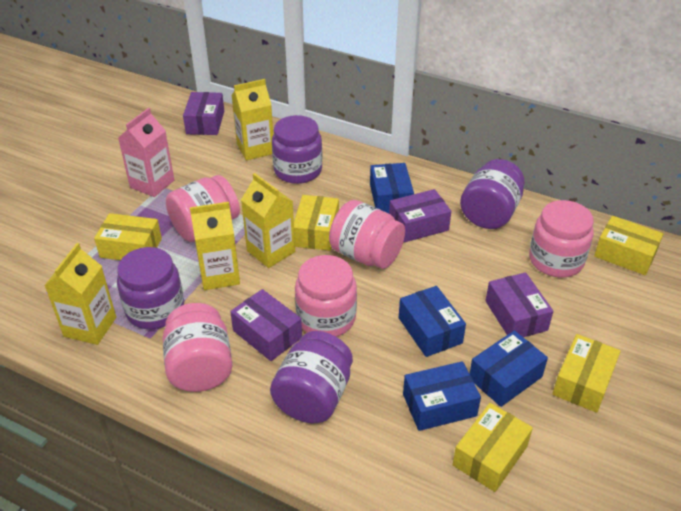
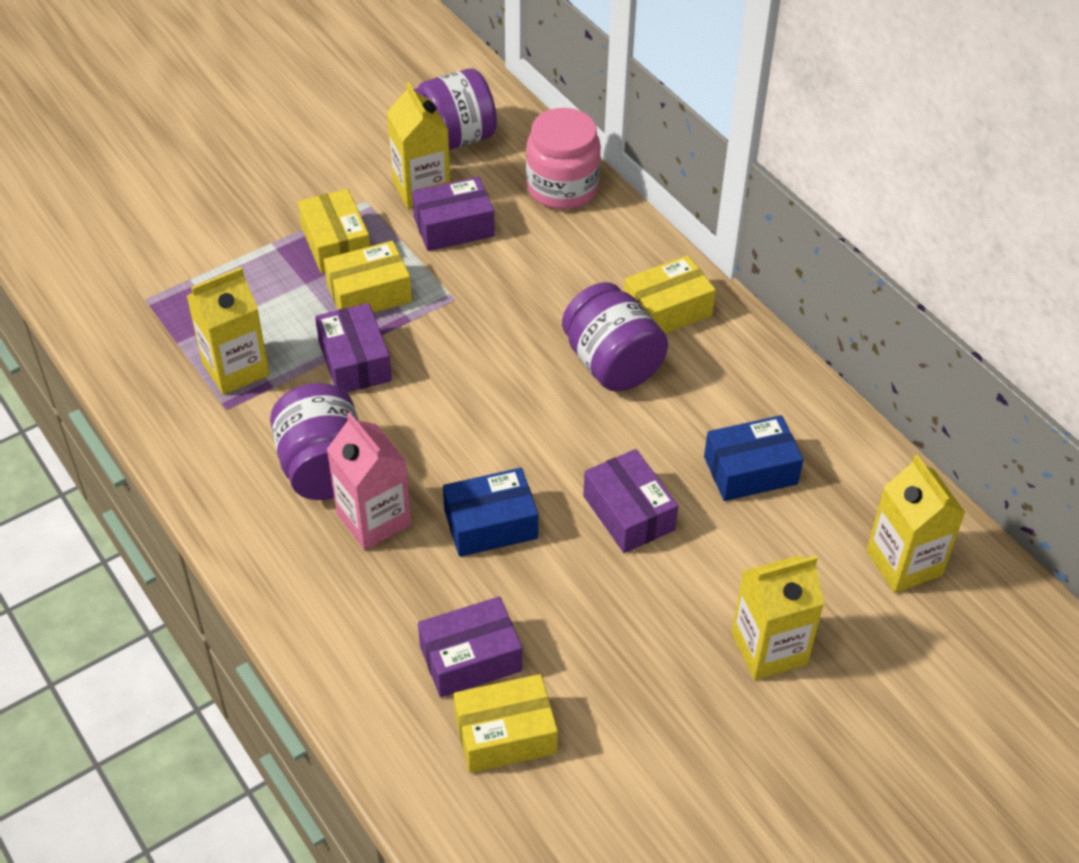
blue box: [370,163,414,213] [399,286,466,357] [403,361,481,431] [469,331,548,407] = 4 -> [443,468,538,557] [704,415,804,501] = 2
pink jar: [163,303,233,392] [166,175,240,242] [295,255,357,337] [329,200,405,269] [529,200,594,277] = 5 -> [526,108,601,210] = 1
purple jar: [117,247,184,329] [270,331,353,423] [272,115,323,184] [460,159,525,229] = 4 -> [270,383,359,500] [413,69,497,150] [562,282,668,391] = 3
yellow box: [94,213,162,260] [294,195,339,251] [453,403,533,492] [552,334,621,413] [594,216,663,275] = 5 -> [298,189,370,273] [324,241,412,313] [454,674,558,773] [624,255,716,333] = 4

